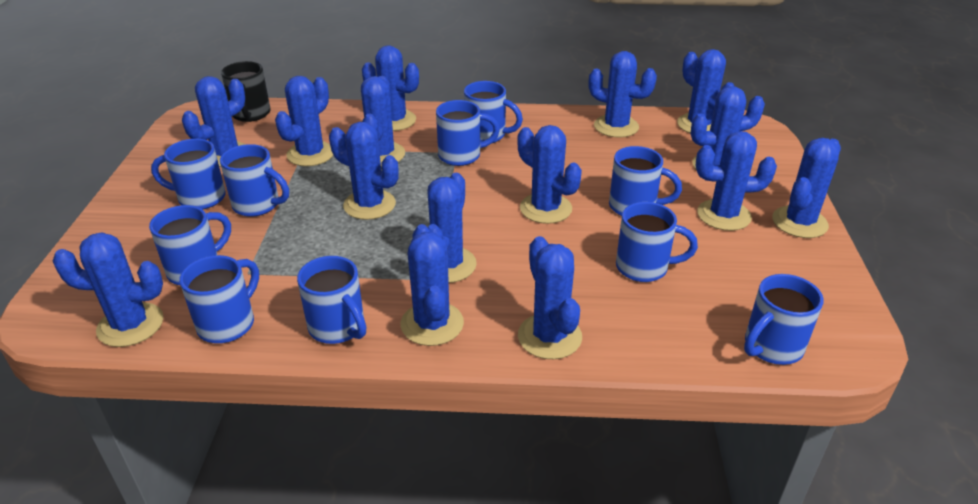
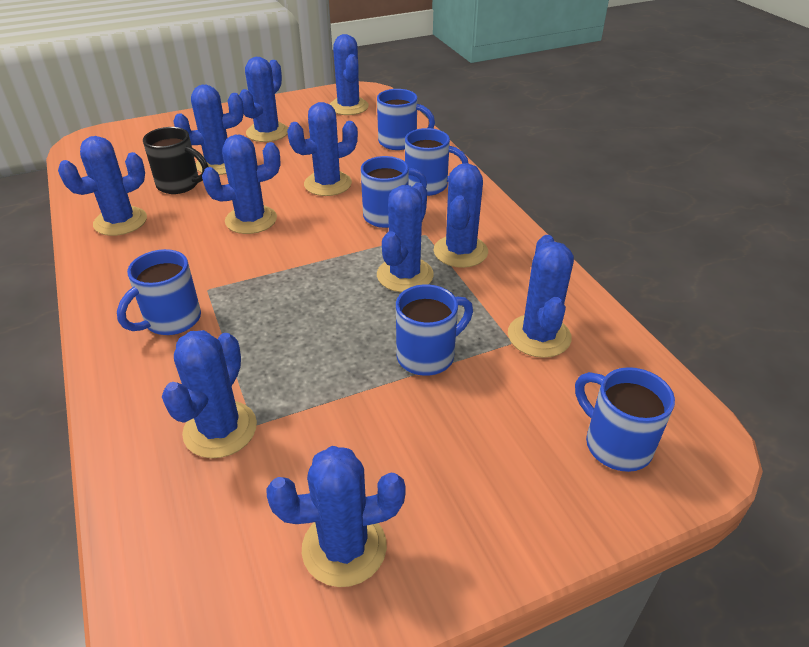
blue cactus: [53,232,164,347] [182,76,246,167] [275,76,333,166] [329,122,399,220] [361,76,405,167] [362,45,419,131] [401,224,464,346] [427,173,477,283] [517,125,582,224] [518,236,582,359] [589,51,657,138] [677,49,734,133] [691,86,765,169] [696,131,777,231] [772,138,841,238] = 15 -> [58,136,147,236] [162,330,257,458] [173,85,244,175] [202,135,280,234] [239,57,288,142] [266,446,405,587] [287,102,358,196] [329,34,369,115] [377,183,434,292] [434,163,488,268] [508,235,574,358] = 11
blue mug: [149,205,231,285] [151,139,226,209] [179,255,259,343] [220,144,289,217] [297,256,366,344] [436,100,500,166] [464,81,523,143] [609,146,682,216] [616,202,698,282] [744,274,823,365] = 10 -> [117,249,201,335] [361,156,427,228] [377,89,435,150] [396,284,473,376] [405,128,468,196] [575,367,675,472] = 6

